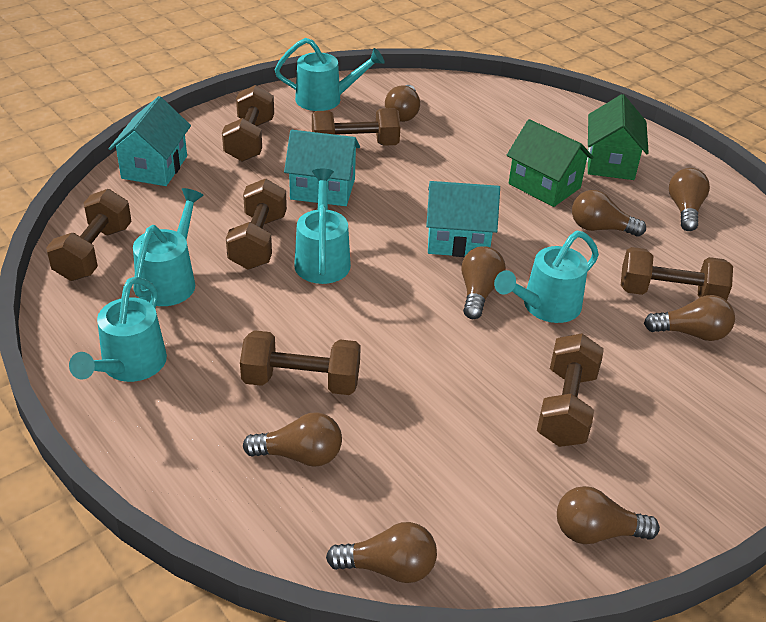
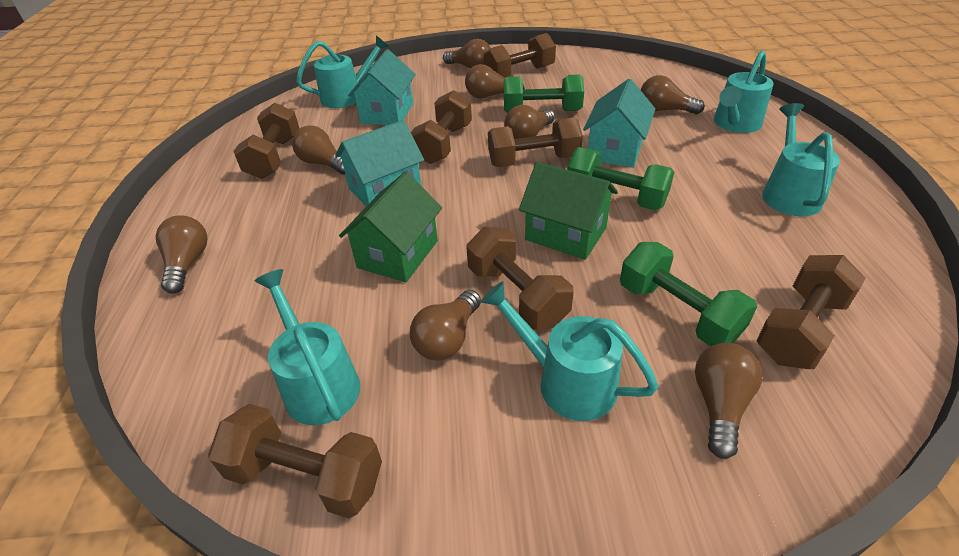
green dumbbell: none = 0 -> [504,74,584,113] [567,147,674,210] [620,242,757,346] = 3

